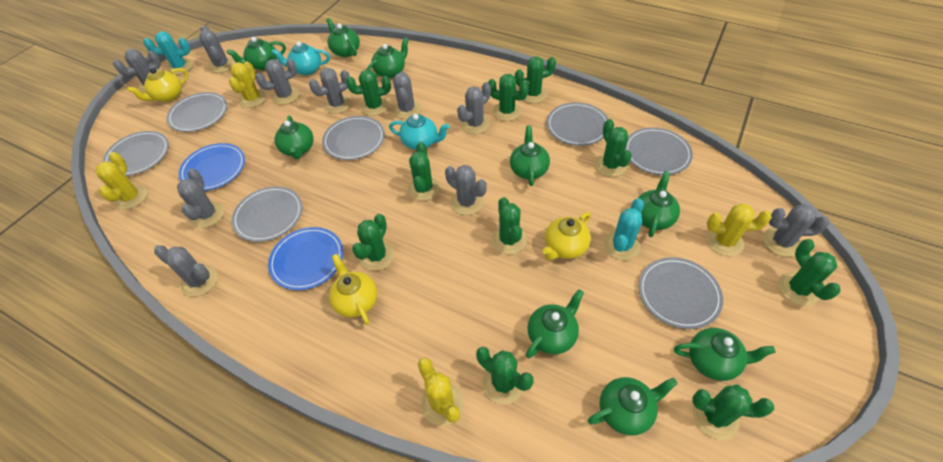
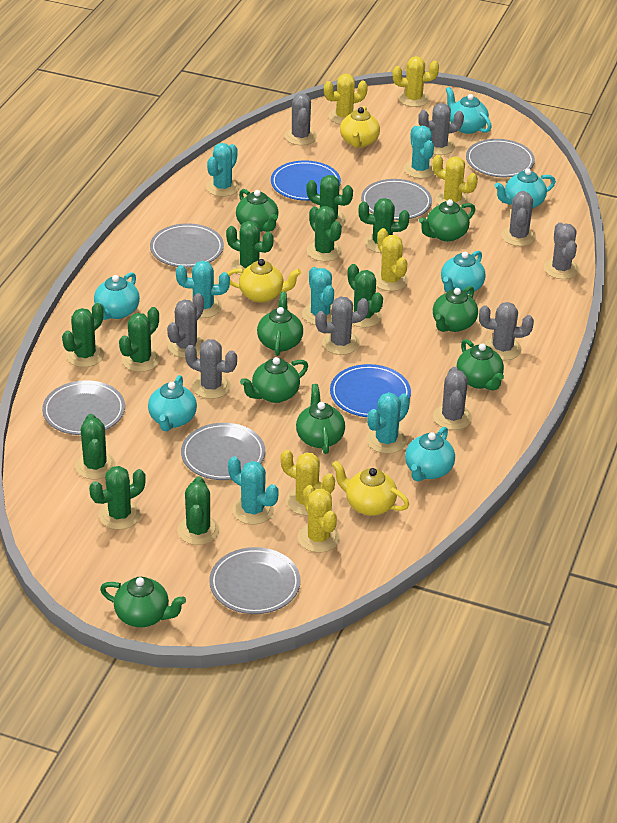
green teapot: [227,37,286,70] [275,116,314,159] [326,18,360,57] [367,37,409,78] [510,126,550,186] [526,289,584,358] [588,377,678,436] [638,171,680,237] [674,328,776,381] = 9 -> [100,577,186,627] [236,189,278,232] [240,357,308,403] [257,292,303,356] [296,384,345,454] [419,199,475,242] [433,286,478,332] [456,339,504,391] = 8
grey cactus: [113,49,161,93] [154,245,218,297] [177,169,224,228] [199,26,235,73] [255,59,299,105] [309,68,351,114] [393,71,421,119] [445,165,487,215] [457,82,491,134] [763,204,829,257] = 10 -> [167,293,204,358] [185,339,237,399] [285,93,317,145] [315,296,369,355] [418,103,464,155] [433,367,472,430] [479,302,534,360] [501,191,536,246] [544,222,579,279] = 9
grey plate: [103,131,169,176] [167,92,227,132] [232,186,303,242] [322,116,385,160] [546,102,608,146] [625,127,693,175] [638,257,723,329] = 7 -> [42,380,125,435] [150,223,224,268] [181,423,265,480] [209,547,301,614] [361,179,432,220] [466,139,535,177] = 6
turquoise cactus: [144,31,193,75] [604,198,644,260] = 2 -> [176,261,230,318] [206,143,240,197] [228,456,279,525] [302,267,334,325] [367,392,410,454] [404,126,434,178] = 6
turquoise teapot: [271,41,330,75] [389,114,449,150] = 2 -> [94,272,140,320] [148,375,197,431] [405,427,455,481] [441,251,485,294] [446,87,492,134] [495,168,556,209] = 6
yellow cactus: [96,152,148,210] [229,61,267,108] [418,358,464,426] [706,203,772,256] = 4 -> [281,450,335,515] [298,485,340,553] [324,74,368,125] [374,228,408,291] [393,56,439,107] [433,155,478,209] = 6

